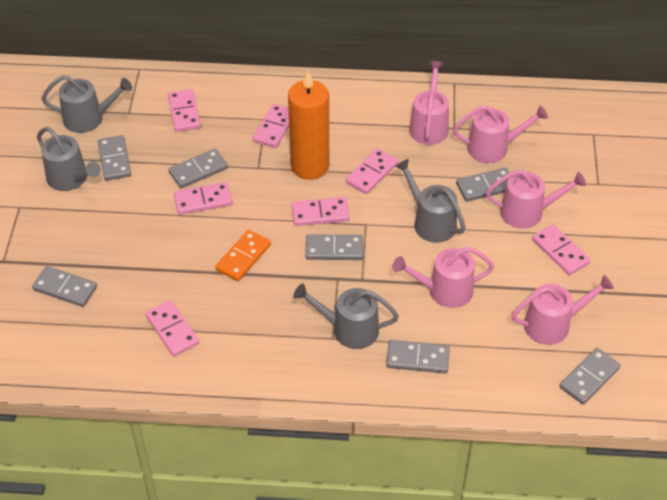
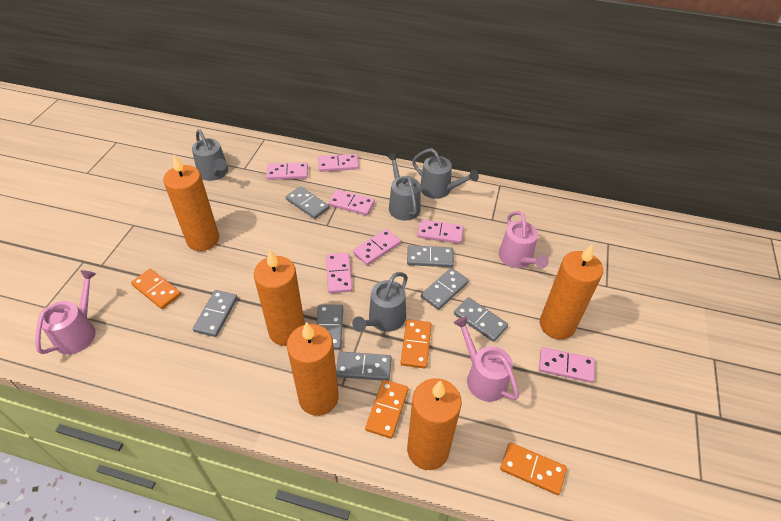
orange candle: [288,70,329,180] = 1 -> [163,154,219,251] [254,249,305,346] [287,322,339,416] [407,378,462,470] [540,244,603,340] = 5
orange domino: [215,230,271,281] = 1 -> [131,269,181,309] [365,380,409,439] [401,319,431,368] [500,442,567,495] = 4
pink watering can: [392,247,494,308] [409,61,449,145] [453,105,548,163] [486,170,586,229] [511,275,614,345] = 5 -> [35,270,97,354] [454,316,519,402] [499,211,549,269] = 3

